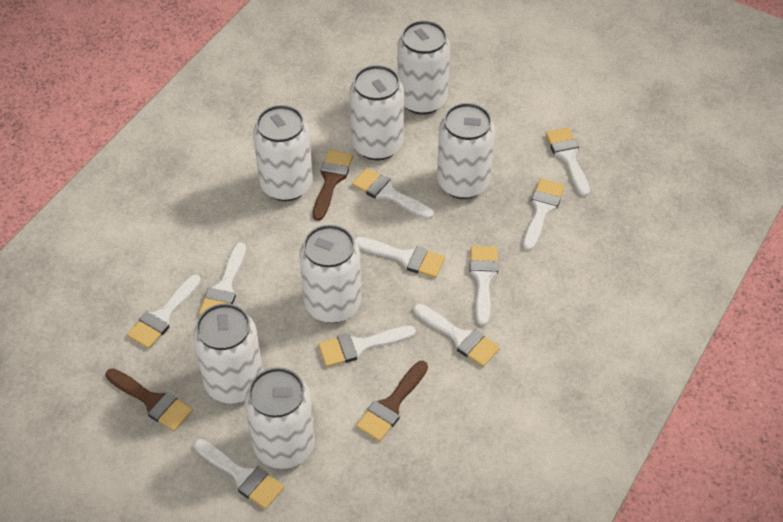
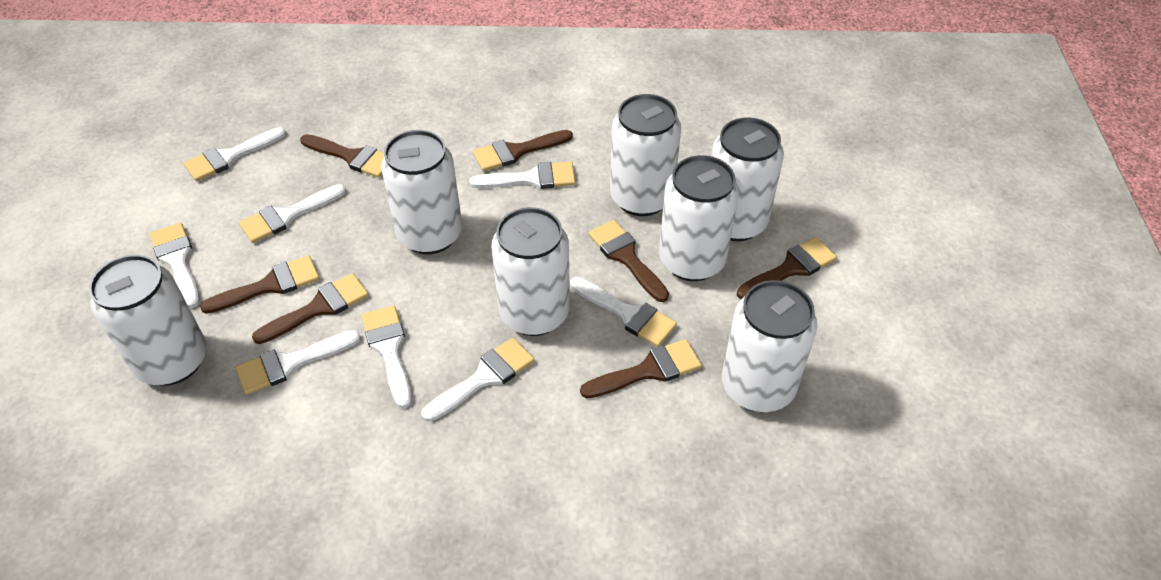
brown brush: [106,368,193,431] [313,150,353,221] [356,361,428,442] = 3 -> [200,255,320,314] [252,273,369,344] [300,134,384,178] [473,130,573,171] [580,339,702,398] [588,220,669,302] [737,237,837,299] = 7
white brush: [127,274,201,349] [194,439,285,509] [199,243,246,315] [318,326,416,367] [352,168,434,219] [354,237,445,278] [414,304,500,367] [469,246,498,326] [523,178,565,251] [545,127,590,196] = 10 -> [150,223,200,308] [183,127,286,181] [236,330,361,395] [239,184,346,243] [362,305,412,408] [421,338,535,422] [469,162,576,189] [570,277,677,347] = 8

